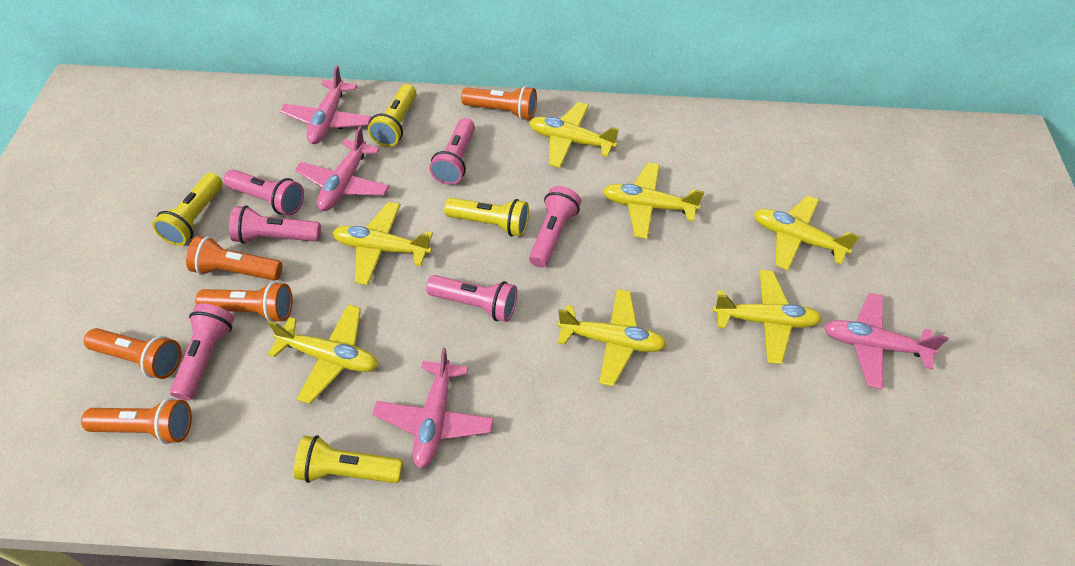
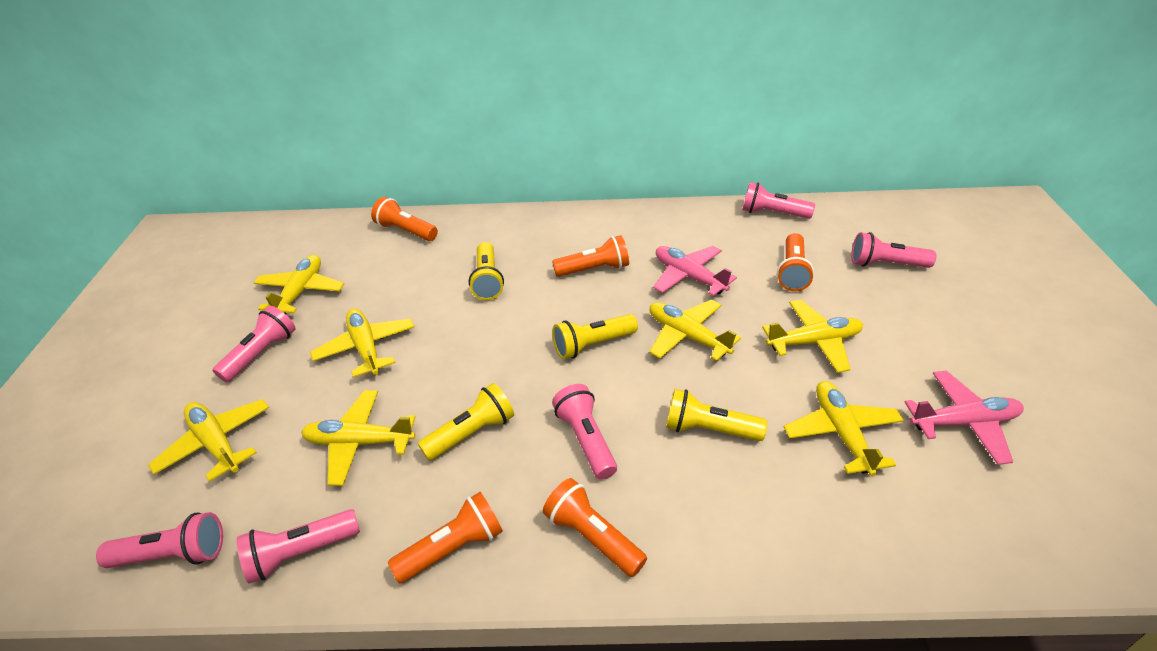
pink plane: [280,65,372,144] [295,126,389,211] [372,348,494,469] [824,293,949,389] = 4 -> [653,246,737,296] [904,370,1024,465] = 2

